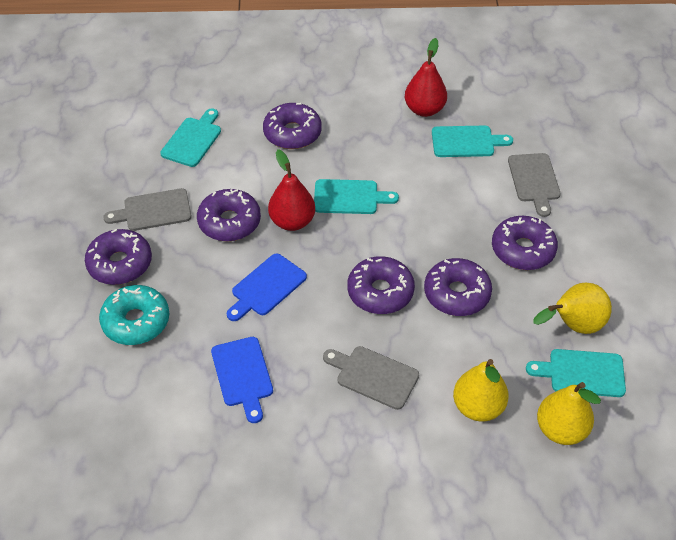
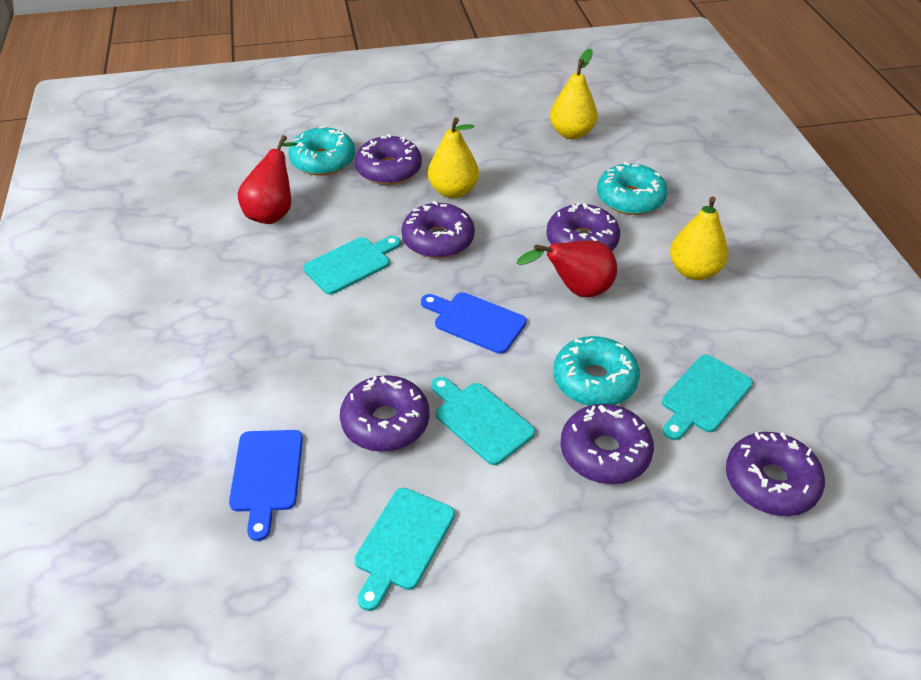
grey cutting board: [103,188,192,231] [323,346,419,410] [508,153,561,217] = 3 -> none = 0
turquoise donut: [99,285,169,345] = 1 -> [289,126,355,176] [553,336,640,406] [597,162,668,215] = 3

